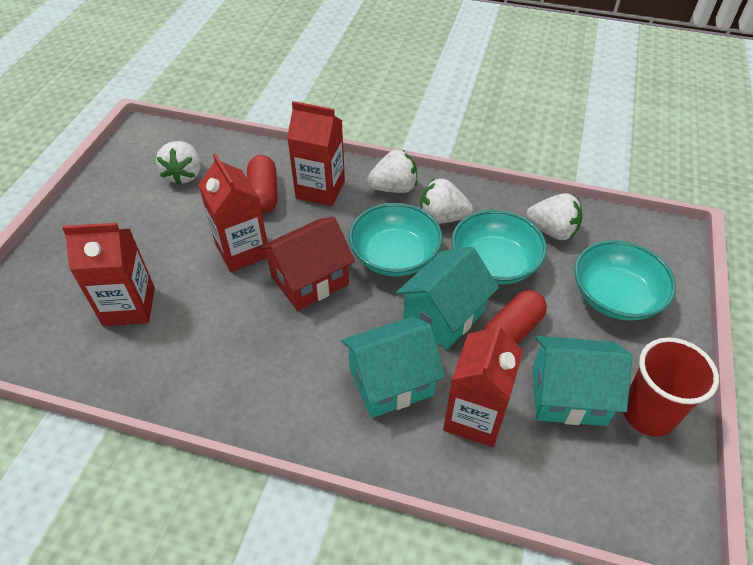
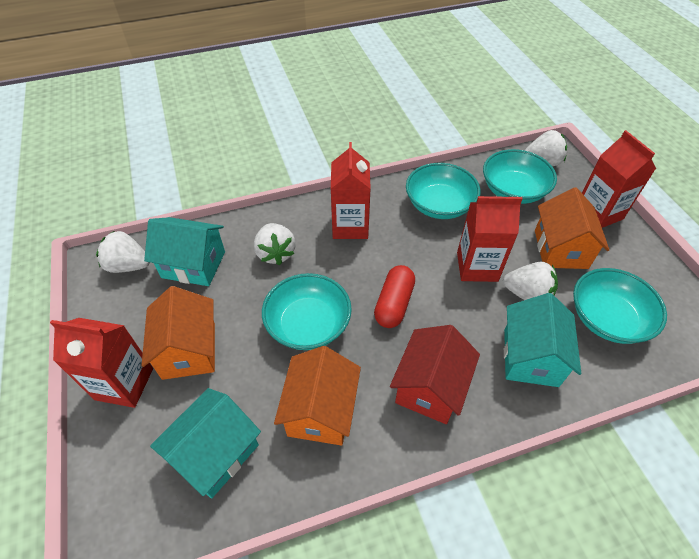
orange house: none = 0 -> [141,286,215,380] [274,346,361,446] [535,187,609,269] = 3
red capsule: [247,155,278,213] [483,290,547,345] = 2 -> [374,265,415,328] = 1
red cup: [623,337,719,437] = 1 -> none = 0
turquoise bowl: [349,203,443,276] [451,210,547,285] [574,240,676,321] = 3 -> [262,273,352,350] [406,163,480,219] [483,149,557,204] [573,268,667,344] = 4

